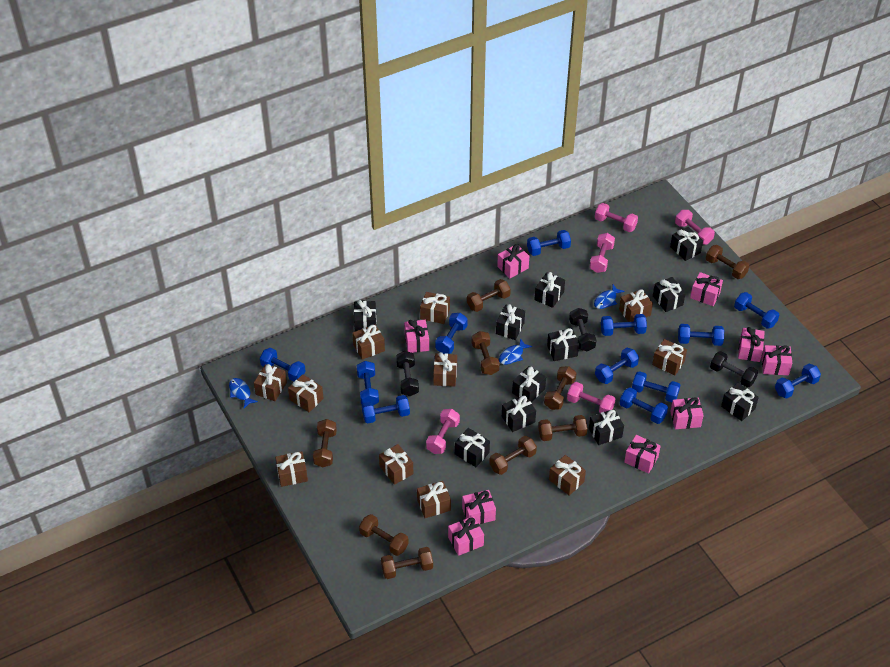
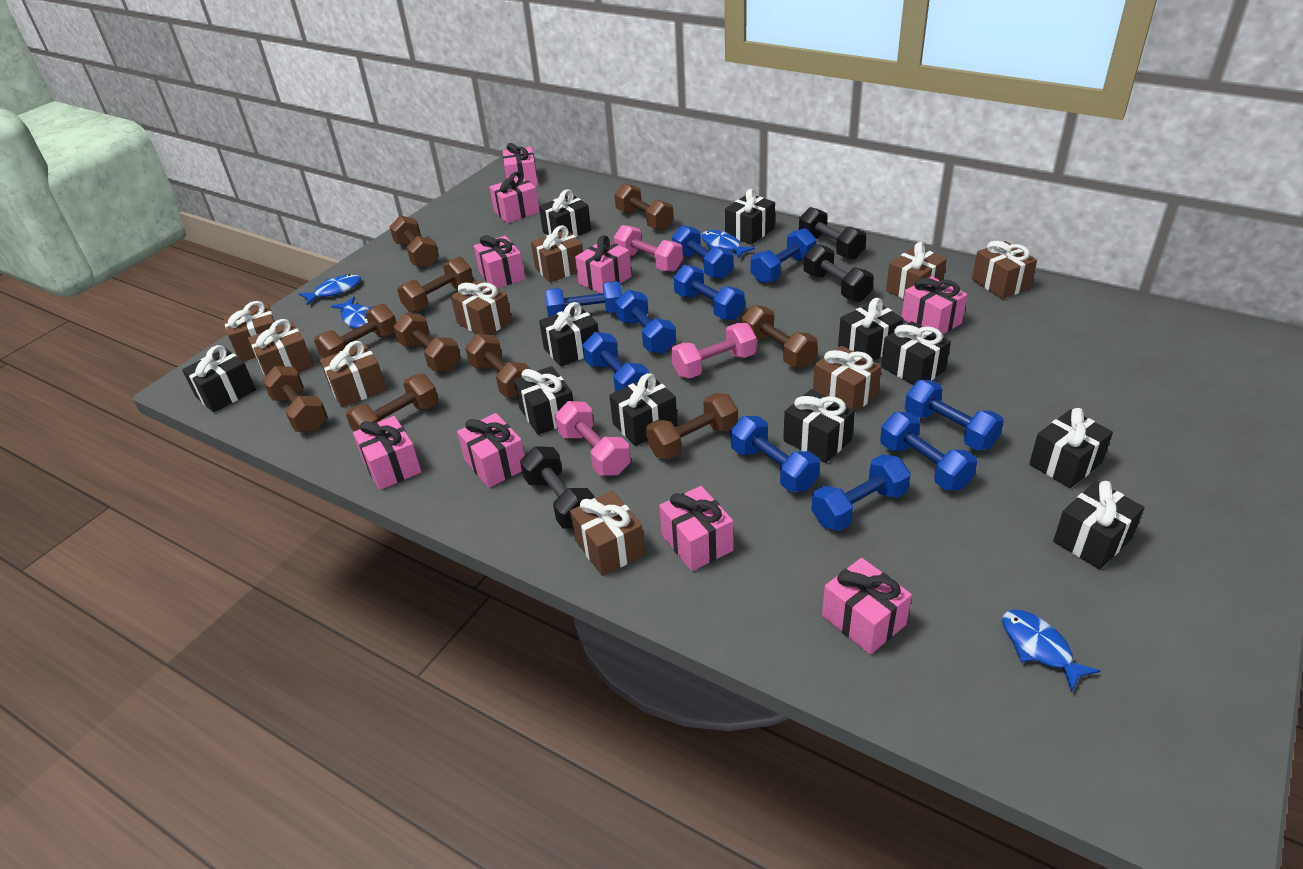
blue dumbbell: [260,348,306,382] [357,361,379,405] [362,395,410,424] [435,313,468,354] [527,230,571,256] [595,348,639,384] [601,314,647,336] [620,387,668,424] [632,371,680,402] [678,324,724,346] [734,292,779,329] [775,364,821,399] = 12 -> [545,281,622,317] [582,332,649,392] [615,290,676,354] [672,225,733,279] [673,265,745,320] [731,416,820,492] [751,228,817,283] [811,454,911,531] [880,412,977,490] [905,380,1004,450] = 10
blue fish: [229,378,258,408] [499,338,532,365] [594,285,625,309] = 3 -> [299,274,361,305] [331,297,374,329] [701,230,755,259] [1002,610,1101,692] = 4
brown dumbbell: [313,419,337,467] [359,514,409,556] [381,547,433,579] [467,279,511,312] [472,331,500,375] [489,436,537,475] [538,415,587,441] [544,366,576,410] [706,245,749,279] = 9 -> [262,366,328,432] [314,304,396,358] [346,374,438,431] [389,215,439,268] [393,313,461,372] [397,257,473,313] [465,334,531,398] [614,183,674,230] [646,393,738,460] [742,305,818,368] = 10
brown gift: [254,364,287,401] [275,451,308,487] [288,374,324,412] [352,324,385,360] [379,444,413,485] [417,481,451,518] [420,292,450,324] [433,352,457,387] [549,455,586,496] [619,289,653,322] [652,339,687,376] = 11 -> [224,301,275,361] [248,319,314,376] [320,341,387,408] [451,280,512,335] [531,225,583,283] [570,491,645,576] [813,346,882,412] [886,242,947,299] [972,241,1037,299] = 9
pink dumbbell: [426,409,460,454] [567,382,615,413] [589,233,615,273] [595,203,638,232] [675,210,715,245] = 5 -> [555,401,631,476] [613,225,683,272] [671,323,757,378] = 3

